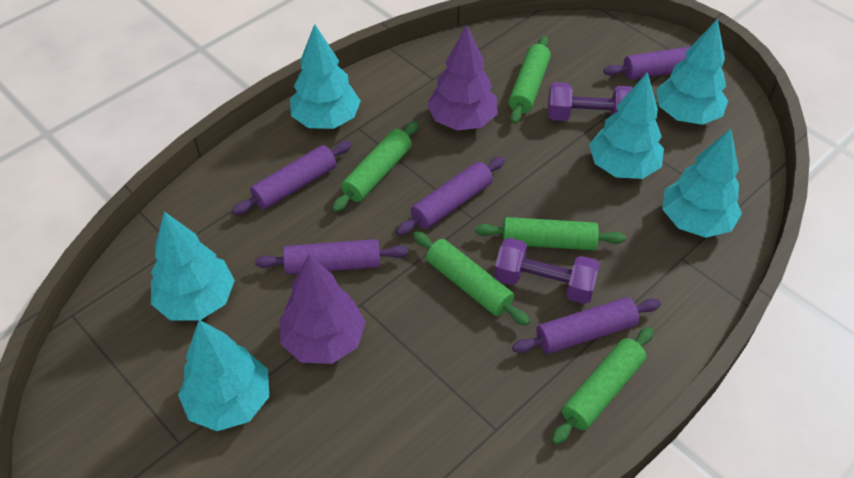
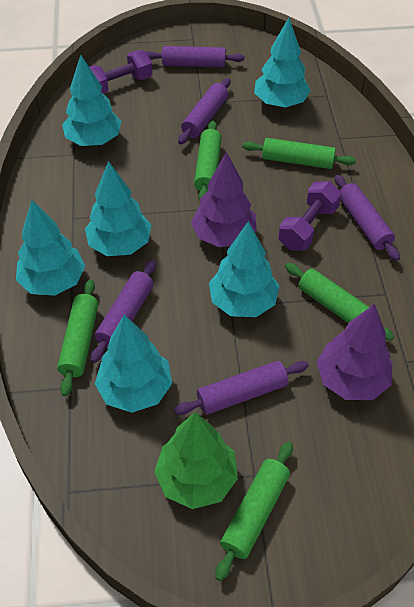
green tree: none = 0 -> [154,412,238,509] = 1

